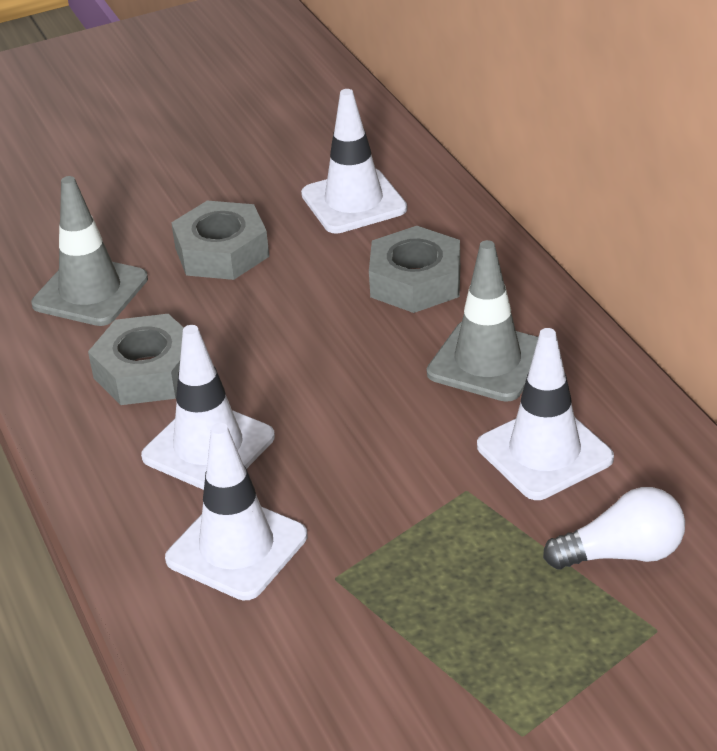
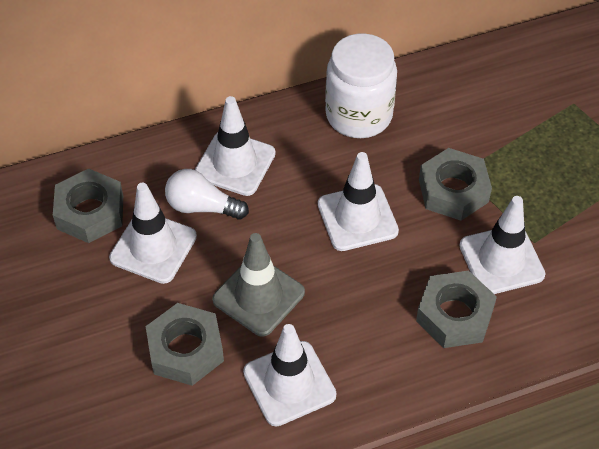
grey nut: [88,314,184,405] [171,201,269,280] [369,226,460,313] = 3 -> [53,169,123,243] [146,303,224,386] [416,270,497,348] [419,148,492,221] = 4
grey traffic cone: [31,176,148,326] [427,240,538,402] = 2 -> [212,233,305,337] = 1
white jar: none = 0 -> [325,33,397,138] = 1
white traffic cone: [141,325,275,490] [165,423,307,600] [301,89,407,233] [477,328,614,500] = 4 -> [109,183,197,284] [195,96,276,196] [243,324,336,426] [318,152,399,251] [459,196,546,294] = 5

